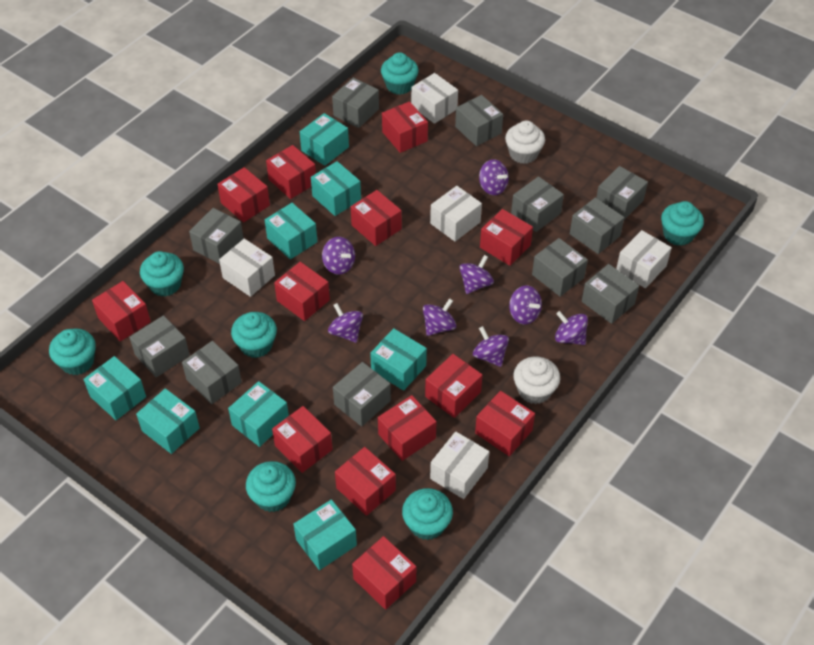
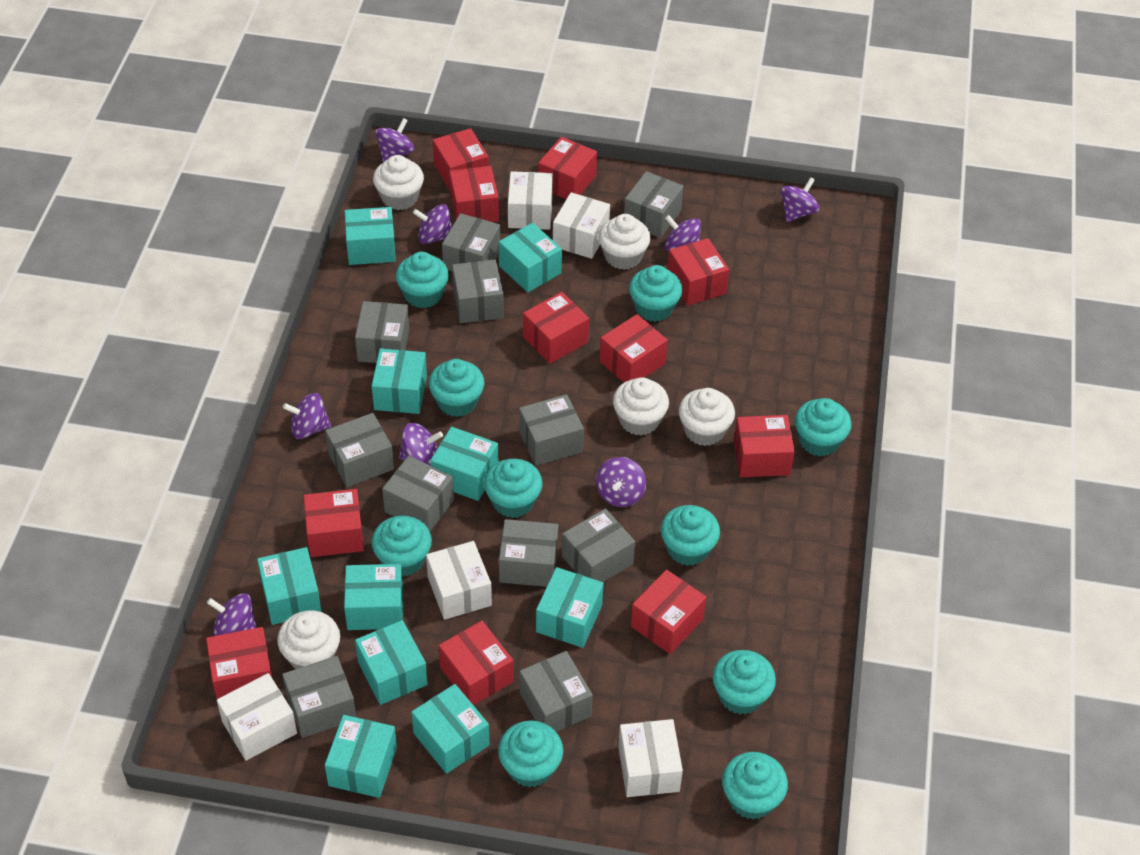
red box: [92,281,151,341] [217,167,270,222] [266,145,316,199] [272,406,333,473] [274,262,330,321] [335,447,396,516] [351,190,402,246] [352,536,416,610] [378,395,437,461] [382,101,428,153] [425,354,483,418] [475,391,535,456] [480,209,533,266] = 13 -> [206,627,273,699] [304,489,364,557] [433,128,489,190] [439,621,513,705] [449,166,499,222] [523,292,589,364] [538,137,597,199] [600,314,668,382] [631,569,707,654] [668,238,729,306] [734,415,795,477] = 11
turquoise box: [83,356,146,420] [136,388,200,454] [228,381,289,447] [265,203,317,260] [293,499,357,570] [300,113,349,166] [311,161,361,216] [370,328,427,391] = 8 -> [257,547,322,625] [325,715,397,798] [344,564,403,630] [345,207,396,265] [355,620,428,705] [372,348,427,414] [411,684,490,774] [430,427,498,501] [499,223,562,292] [536,567,604,648] = 10
turquoise cupcake: [49,328,96,375] [140,251,184,297] [231,312,277,358] [246,461,296,512] [381,52,419,95] [402,488,453,540] [661,201,704,246] = 7 -> [372,515,432,577] [396,252,449,308] [428,359,485,417] [484,459,543,518] [498,720,563,788] [629,265,682,322] [661,505,720,566] [713,650,776,714] [722,752,788,820] [795,398,852,456] = 10
white cupcake: [505,121,545,164] [513,357,560,404] = 2 -> [277,610,340,669] [373,155,424,210] [599,214,651,270] [613,377,669,436] [679,388,735,446] = 5

